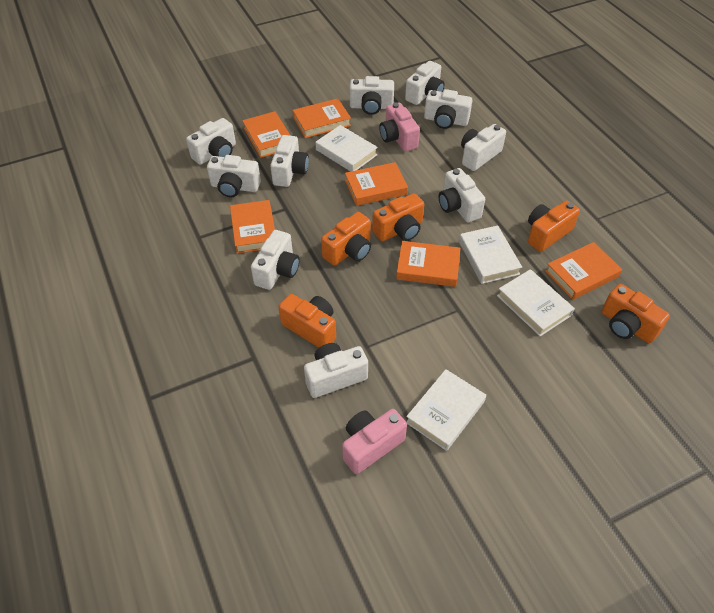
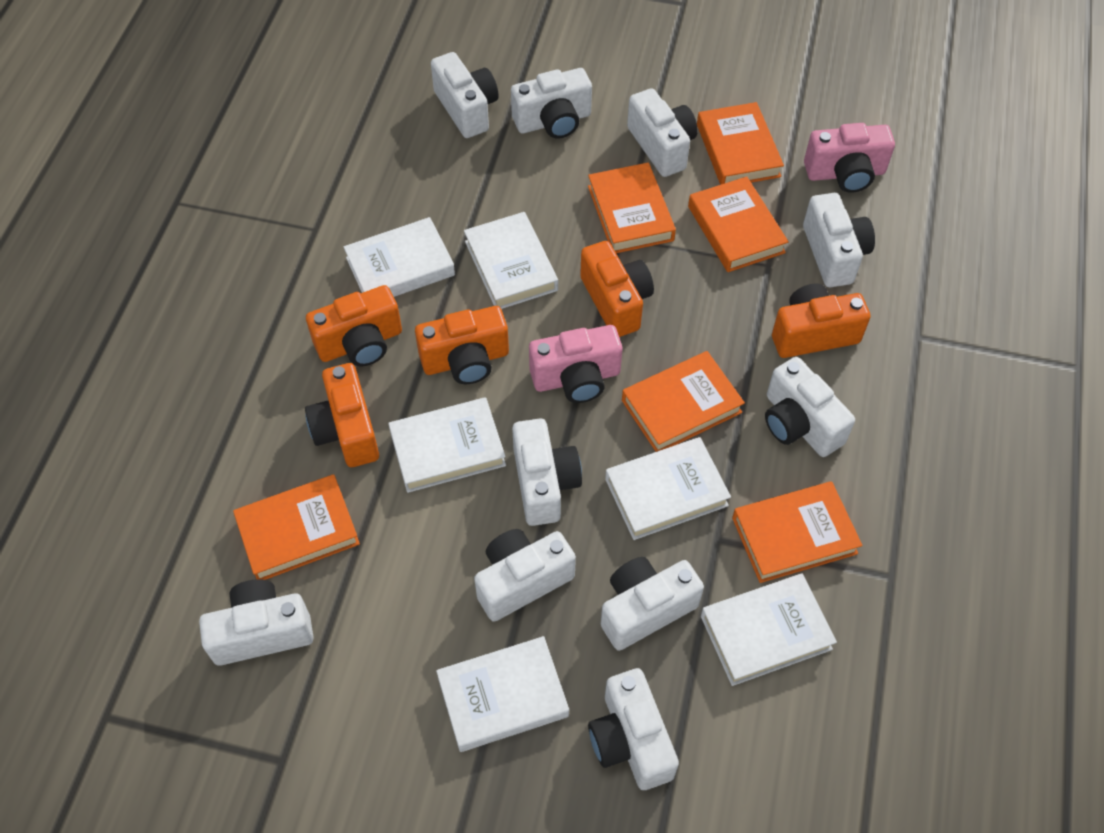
white book: [315,125,378,172] [406,369,486,451] [459,225,522,284] [497,269,575,337] = 4 -> [344,217,455,297] [388,397,506,493] [436,636,569,752] [464,212,558,309] [605,437,731,540] [701,574,837,686] = 6

